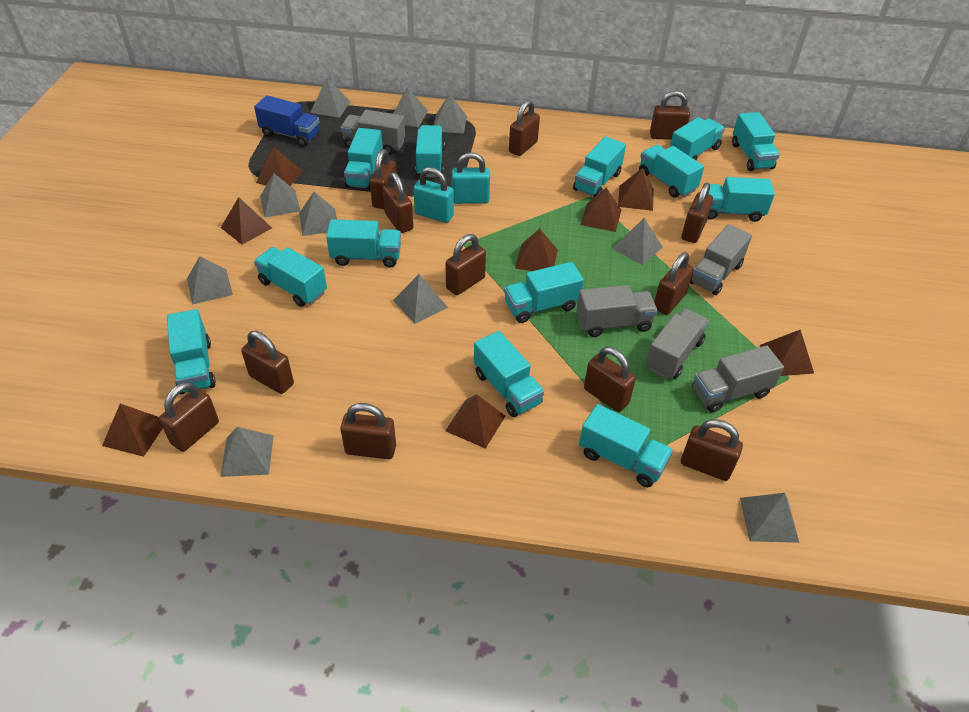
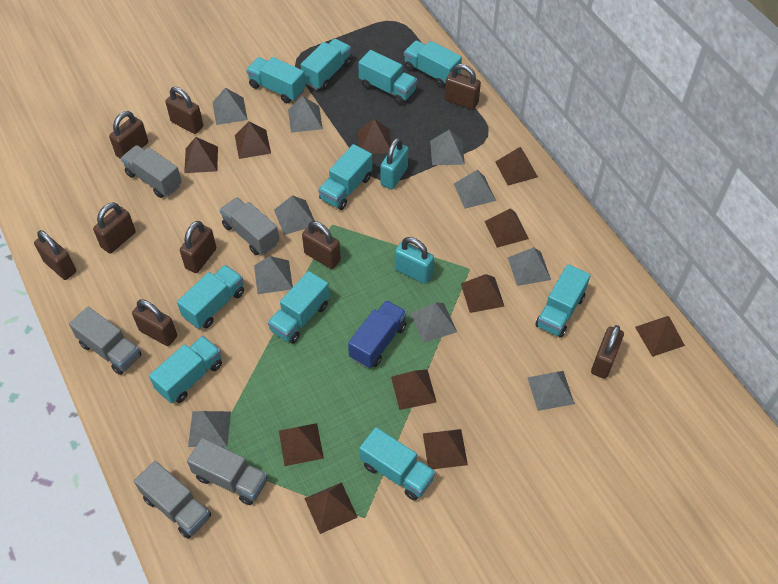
brown padlock: [159,382,219,452] [241,331,294,394] [340,403,396,459] [370,149,397,209] [383,172,413,233] [446,234,486,295] [509,100,540,156] [584,347,636,412] [650,91,690,140] [654,252,694,315] [681,419,743,481] [682,183,713,243] = 12 -> [34,230,76,280] [93,202,136,253] [109,111,148,159] [132,299,177,346] [165,87,203,134] [180,221,216,273] [302,221,341,269] [445,64,481,110] [591,325,624,379] = 9
brown pyramid: [102,404,163,457] [221,197,272,245] [256,147,303,186] [445,394,505,449] [515,229,558,271] [581,188,621,232] [618,168,654,211] [760,329,814,376] = 8 -> [184,137,218,173] [235,121,271,159] [279,423,324,466] [304,482,358,534] [358,119,391,154] [391,369,436,410] [423,429,468,469] [461,274,505,313] [485,208,529,248] [495,147,538,186] [635,316,685,357] = 11
turquoise truck: [167,309,216,394] [254,247,327,307] [326,219,401,267] [344,128,383,190] [415,125,445,177] [474,331,544,417] [504,262,584,323] [573,136,626,197] [579,404,673,487] [639,145,704,197] [670,117,725,161] [707,177,775,222] [732,112,780,171] = 13 -> [149,336,222,403] [177,265,244,329] [246,57,306,103] [268,271,330,344] [301,39,351,90] [318,144,372,210] [358,50,417,105] [359,427,436,501] [404,40,462,88] [536,264,591,338] = 10

